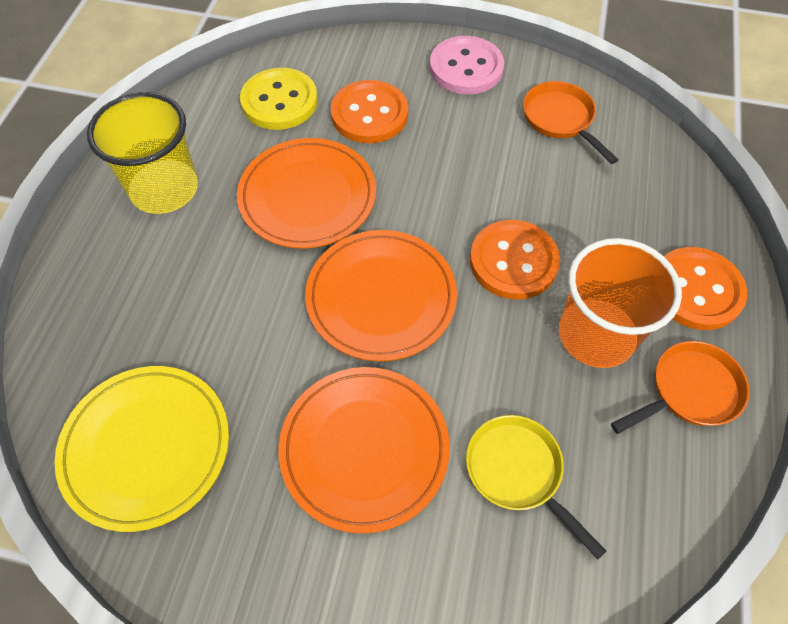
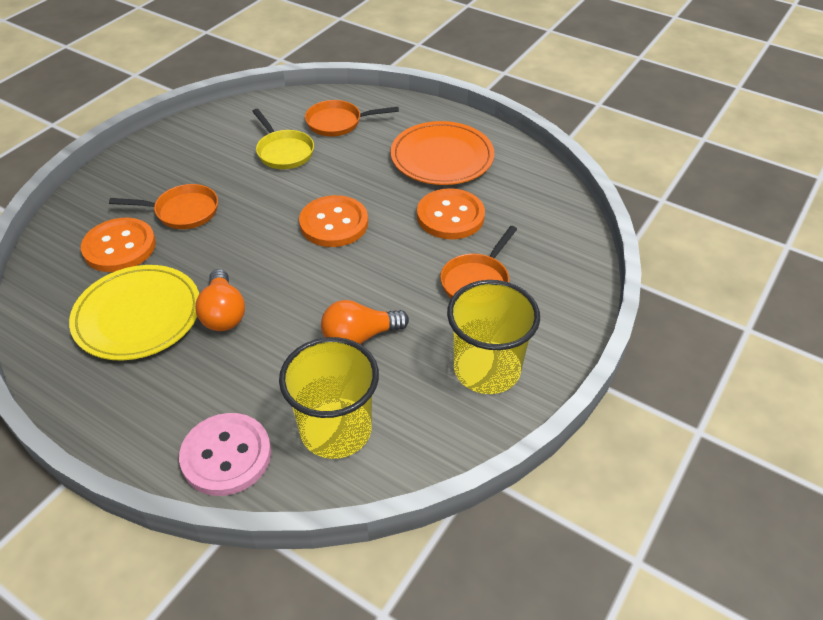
orange cup: [559,238,682,368] = 1 -> none = 0
orange light bulb: none = 0 -> [195,269,245,331] [321,300,409,344] = 2
orange pan: [523,81,618,164] [611,341,750,434] = 2 -> [109,184,218,229] [305,100,399,136] [440,226,517,298] = 3
orange plate: [237,138,376,249] [279,367,450,534] [305,230,457,361] = 3 -> [391,121,494,185] = 1
yellow button: [240,68,318,130] = 1 -> none = 0
yellow cup: [87,92,198,214] = 1 -> [279,337,379,459] [447,280,540,394] = 2

